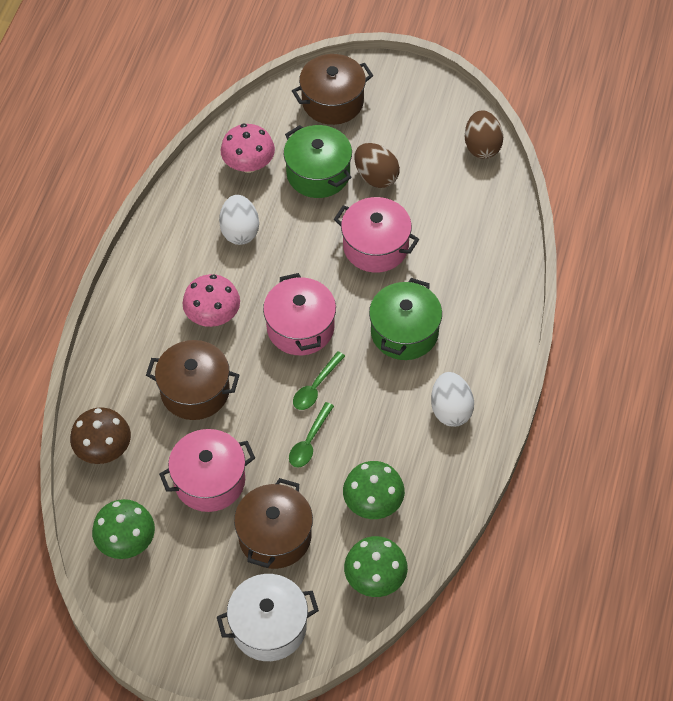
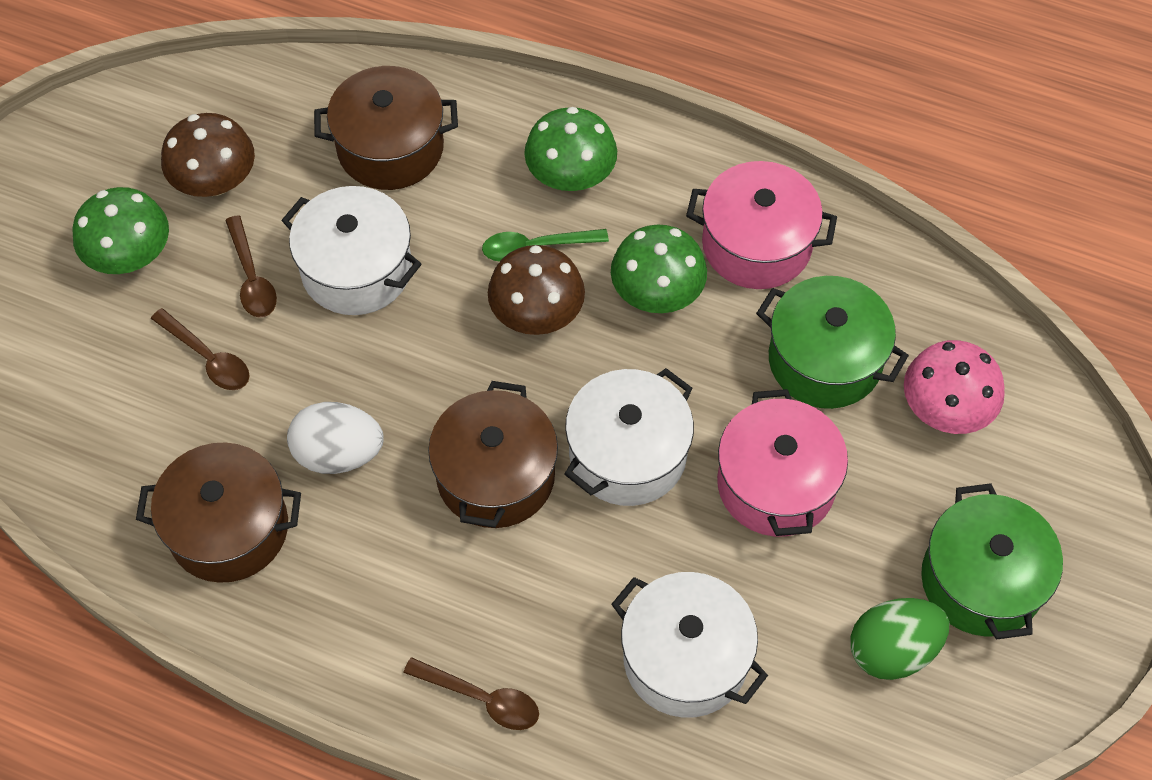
brown egg: [354,143,400,188] [465,110,503,159] = 2 -> none = 0
brown mushroom: [70,407,131,464] = 1 -> [161,113,255,197] [488,245,585,335] = 2
brown spoon: none = 0 -> [151,308,249,390] [225,215,277,318] [403,657,539,730] = 3
green egg: none = 0 -> [850,598,949,680] = 1
green spoon: [289,402,334,468] [293,351,345,410] = 2 -> [482,229,609,262] = 1
pink mushroom: [182,274,240,327] [221,124,275,173] = 2 -> [904,340,1005,434] = 1
pink pot: [159,429,255,512] [263,273,336,355] [334,197,419,273] = 3 -> [686,161,837,289] [717,389,848,537] = 2
white egg: [219,195,259,245] [431,372,474,427] = 2 -> [287,402,384,474] = 1
white pot: [217,574,319,661] = 1 -> [281,186,421,315] [565,368,694,506] [611,572,768,718] = 3

